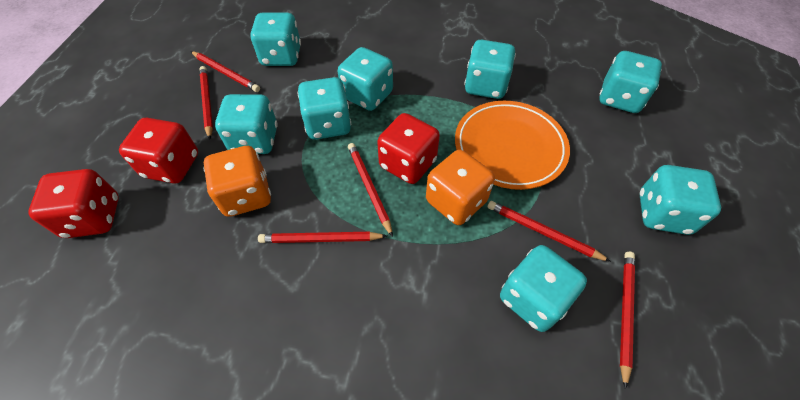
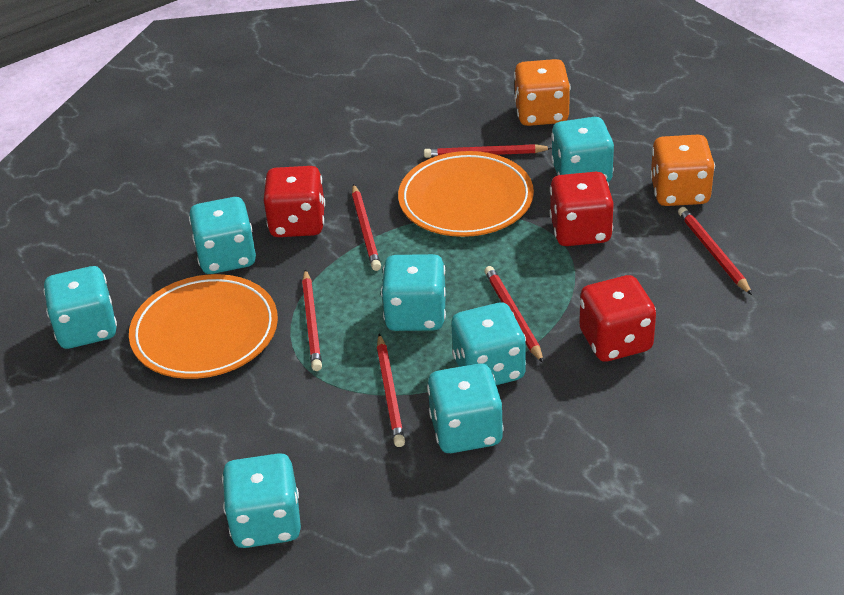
orange plate: [455,101,570,190] = 1 -> [129,274,278,379] [398,151,534,237] = 2
turquoise dice: [215,94,278,154] [251,13,301,66] [297,77,351,140] [338,47,393,111] [464,40,516,99] [500,245,587,332] [599,51,662,113] [639,165,721,235] = 8 -> [43,266,117,349] [189,197,256,274] [222,453,301,548] [381,254,446,331] [427,363,504,453] [451,303,526,385] [551,117,614,182] = 7

